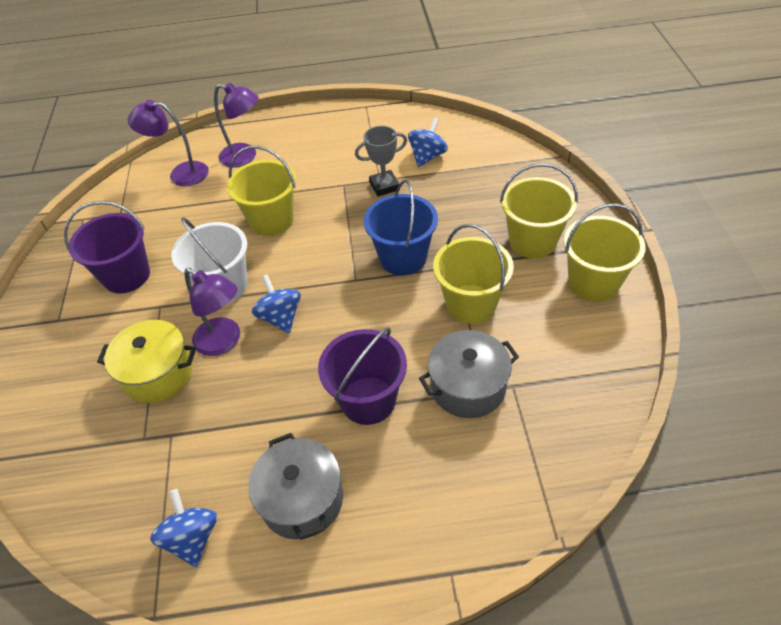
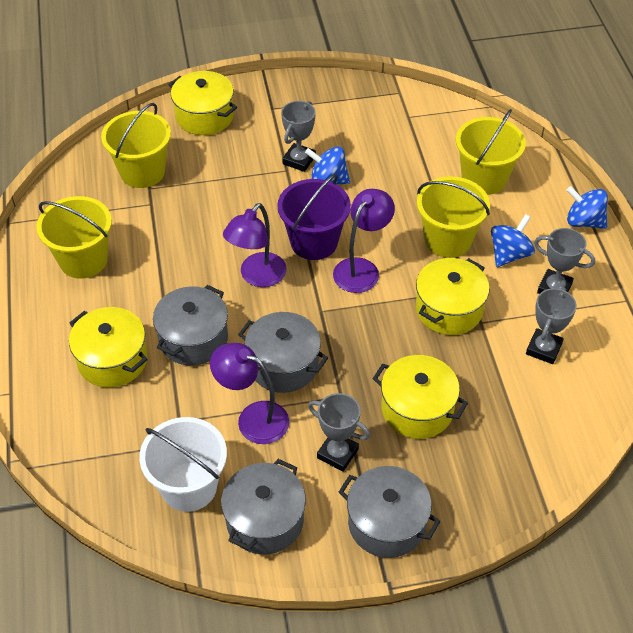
blue bucket: [364,180,438,276] = 1 -> none = 0
grey pot: [248,433,343,540] [419,330,519,418] = 2 -> [153,285,228,366] [221,459,306,555] [238,312,328,393] [339,466,440,558] = 4
grey trophy: [355,126,407,196] = 1 -> [281,101,316,172] [308,393,370,472] [526,287,577,364] [534,228,595,294] = 4
purple bucket: [64,201,150,294] [318,327,407,425] = 2 -> [277,174,351,260] = 1
yellow pot: [97,320,196,403] = 1 -> [69,307,148,388] [169,71,237,135] [373,355,468,439] [416,258,490,335] = 4

